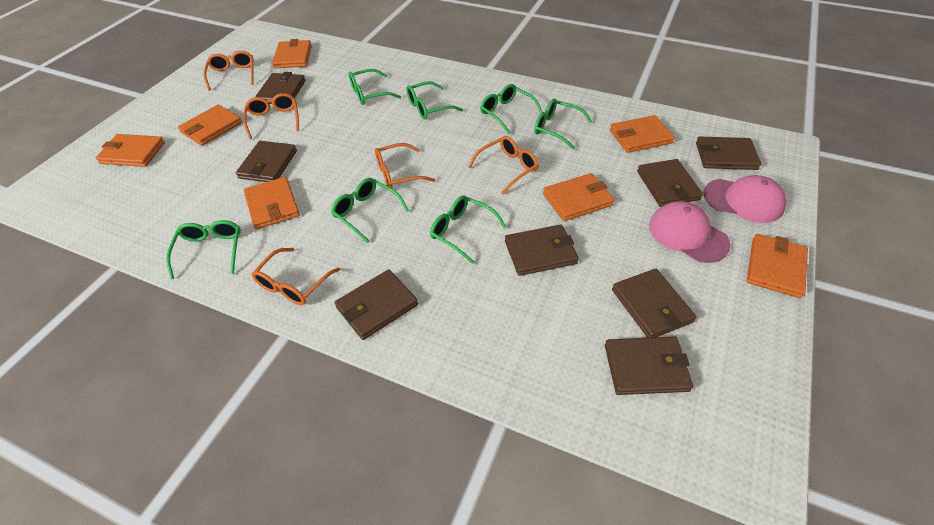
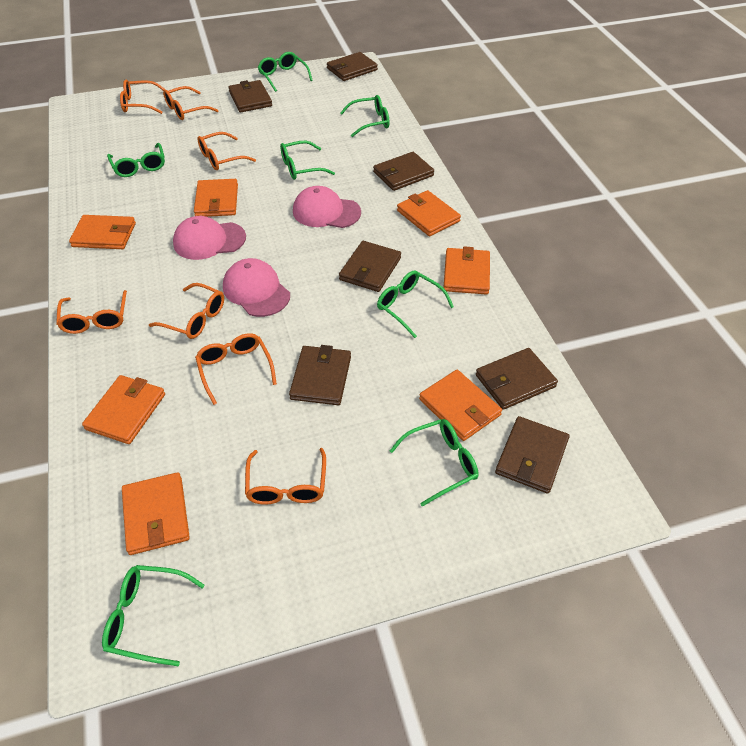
brown wallet: [236,141,297,182] [255,72,305,104] [335,269,418,340] [505,224,579,276] [605,336,693,395] [612,269,697,338] [637,159,703,207] [696,137,761,170] = 8 -> [228,80,272,112] [289,345,351,405] [327,52,378,81] [339,241,401,292] [373,152,434,191] [476,348,558,410] [495,416,569,494] = 7
orange glasses: [204,51,254,91] [243,93,299,139] [252,248,340,305] [375,143,435,188] [468,136,538,194] = 5 -> [56,290,127,334] [120,79,166,114] [149,283,224,339] [163,86,219,120] [195,333,277,405] [197,132,256,170] [245,448,326,505] = 7
pink cap: [649,201,731,263] [703,175,786,223] = 2 -> [173,216,246,260] [223,258,290,317] [293,186,361,228] = 3

